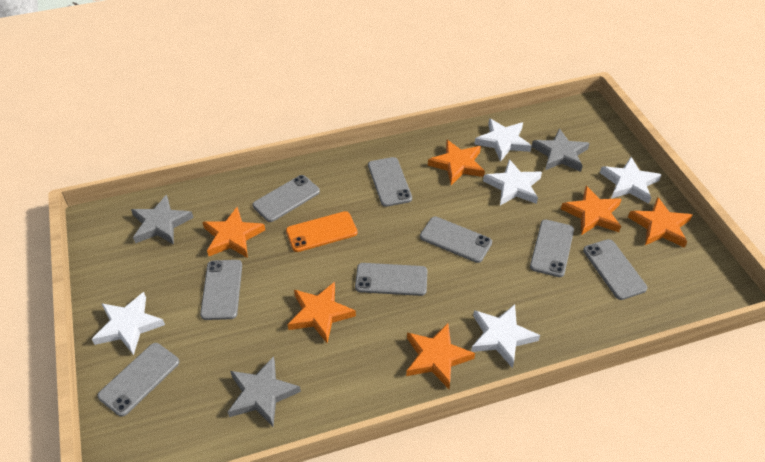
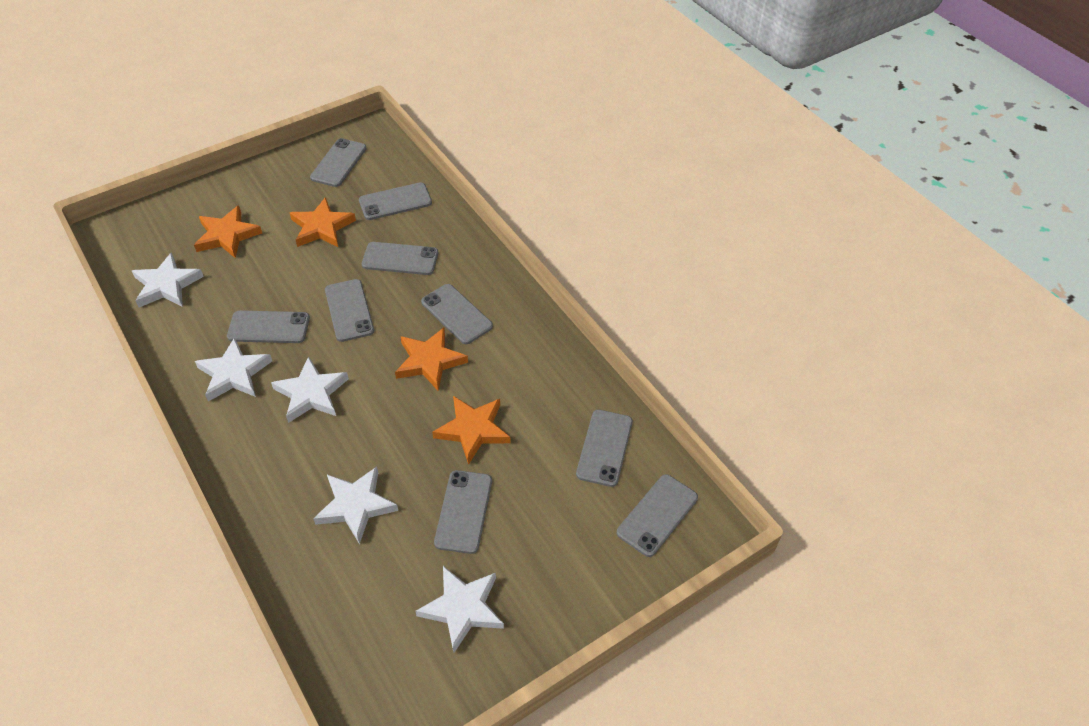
grey phone: [97,343,179,417] [200,260,242,320] [253,175,320,222] [355,263,427,296] [368,157,412,207] [420,216,492,263] [530,219,574,277] [583,239,648,300] = 8 -> [227,310,310,343] [310,138,367,187] [325,279,374,342] [359,182,432,220] [362,242,438,275] [421,284,493,344] [434,470,492,554] [576,410,633,487] [617,474,698,557] = 9
grey star: [131,195,194,245] [228,356,301,427] [532,128,590,172] = 3 -> none = 0
orange phone: [286,211,358,252] = 1 -> none = 0
orange star: [203,207,265,258] [288,282,356,343] [406,323,475,389] [428,140,485,185] [561,186,622,235] [628,197,692,248] = 6 -> [194,205,262,258] [290,197,356,247] [395,327,468,390] [432,396,511,465] = 4

